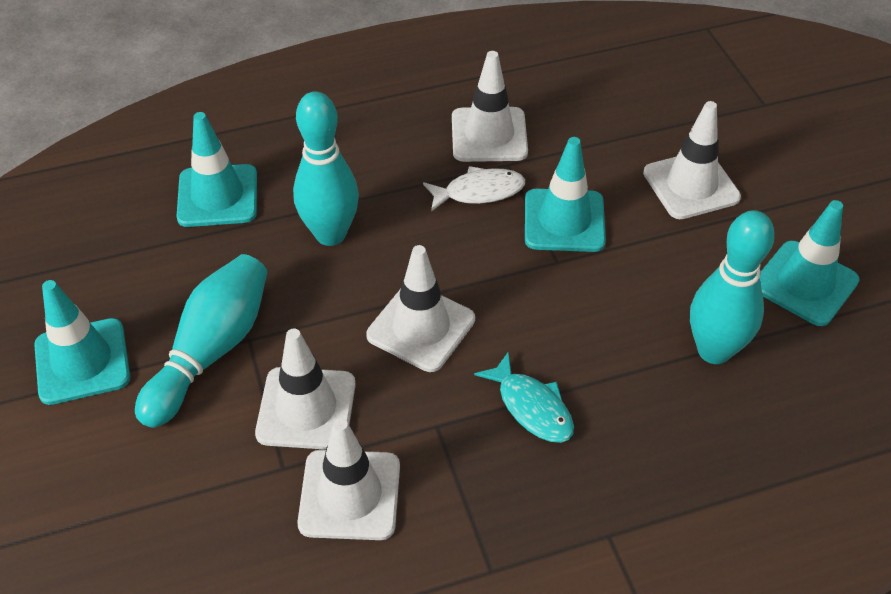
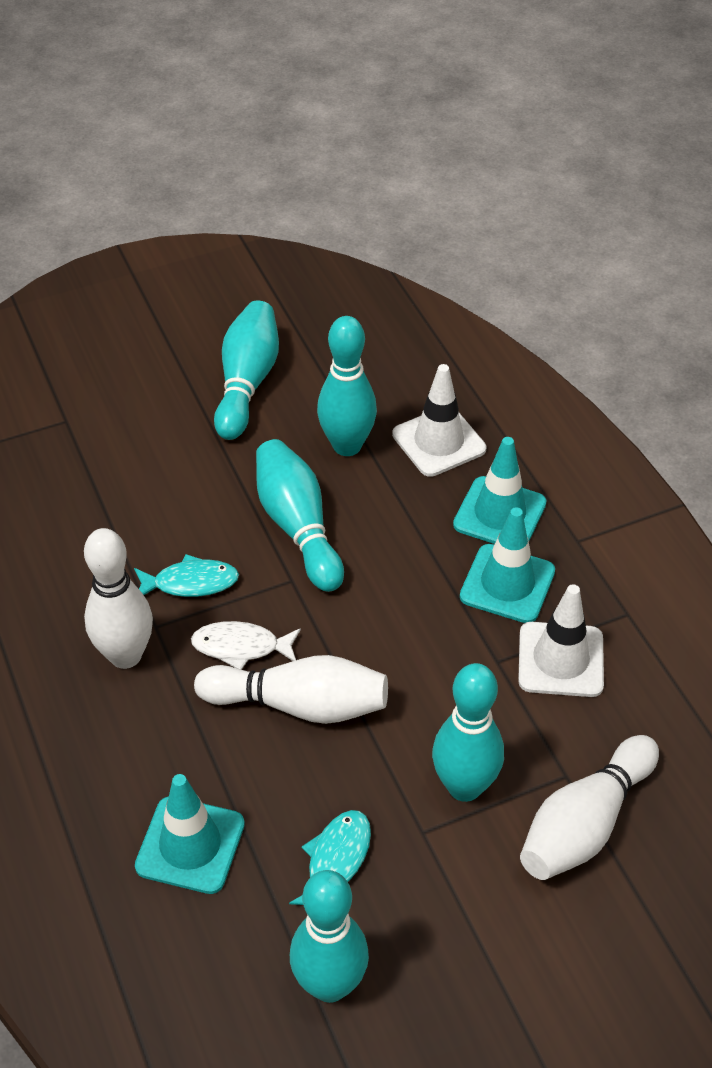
turquoise bowling pin: [135,254,267,428] [293,91,359,246] [690,210,775,364] = 3 -> [214,300,279,440] [256,439,344,592] [290,870,369,1003] [317,316,377,456] [432,663,504,802] = 5
turquoise fish: [474,352,574,443] = 1 -> [134,554,239,597] [289,810,371,905] = 2
turquoise traffic cone: [34,280,130,405] [176,112,257,227] [525,137,606,252] [760,200,859,326] = 4 -> [135,774,245,894] [453,437,547,544] [460,507,555,623] = 3
white bowling pin: none = 0 -> [84,528,153,669] [194,655,388,724] [520,735,659,880] = 3
white traffic cone: [255,328,356,450] [297,418,400,540] [366,245,475,372] [452,51,528,162] [643,101,741,219] = 5 -> [392,364,486,477] [518,584,604,697] = 2

